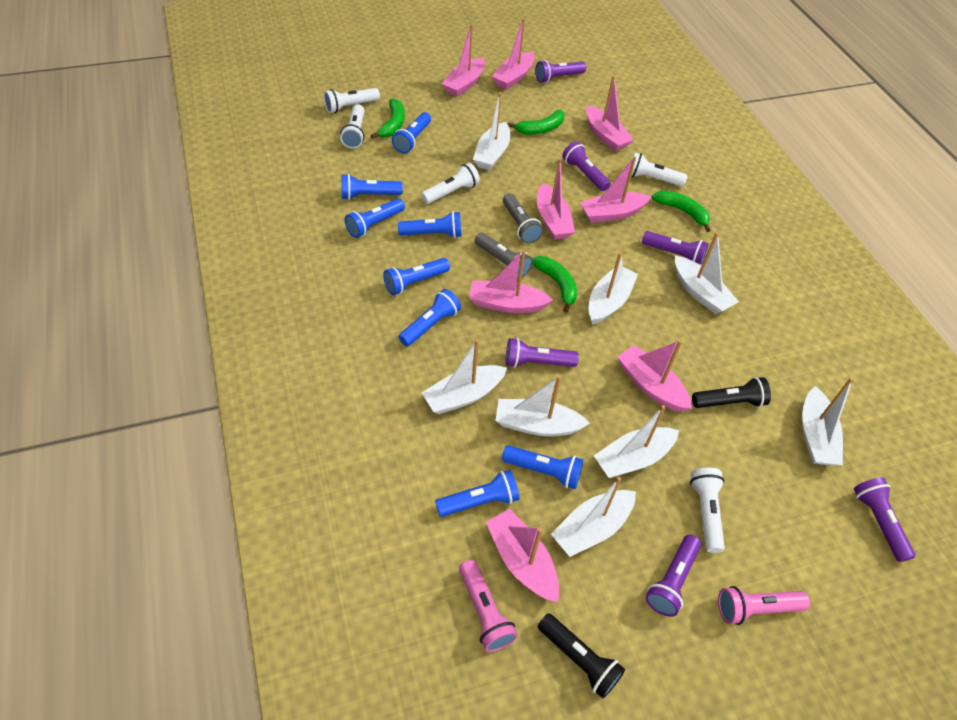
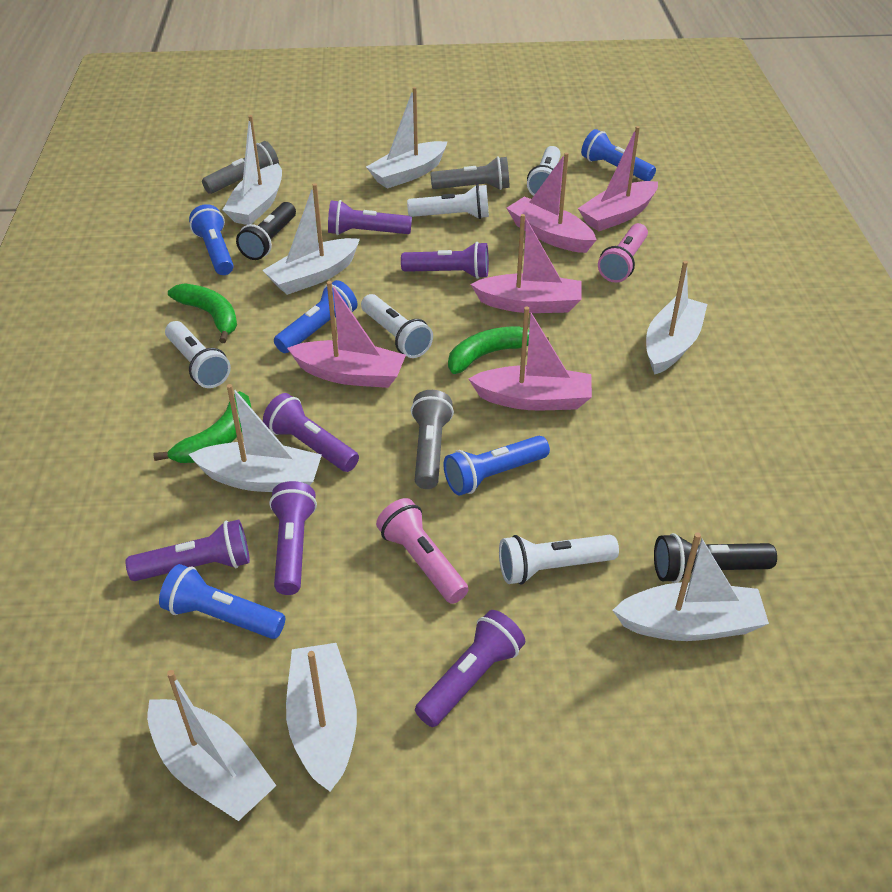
blue flashlight: [341,174,403,200] [345,198,405,238] [383,258,450,295] [392,112,431,153] [398,211,462,238] [399,289,461,346] [435,470,520,517] [502,445,583,489] = 8 -> [159,564,285,639] [189,204,234,275] [274,280,357,353] [444,436,550,496] [581,129,656,181] = 5
green banana: [371,98,405,139] [507,110,565,135] [532,256,577,313] [652,190,711,232] = 4 -> [153,391,251,463] [168,283,237,343] [448,326,549,374] = 3
grey flashlight: [474,232,533,279] [503,193,543,244] = 2 -> [202,141,279,194] [411,390,454,489] [430,156,509,190] = 3
pink boat: [442,24,485,97] [469,250,553,313] [486,509,559,602] [492,18,535,90] [537,158,575,240] [580,156,651,223] [586,75,634,151] [618,340,692,412] = 8 -> [287,281,406,388] [468,306,592,410] [471,214,581,313] [507,152,596,253] [578,126,658,231] = 5

